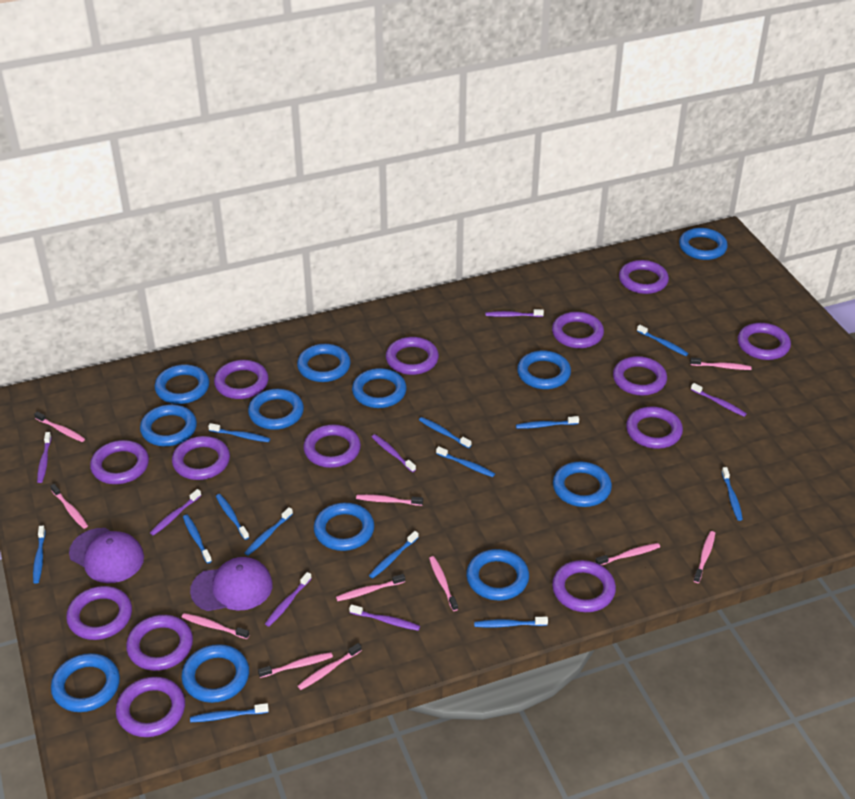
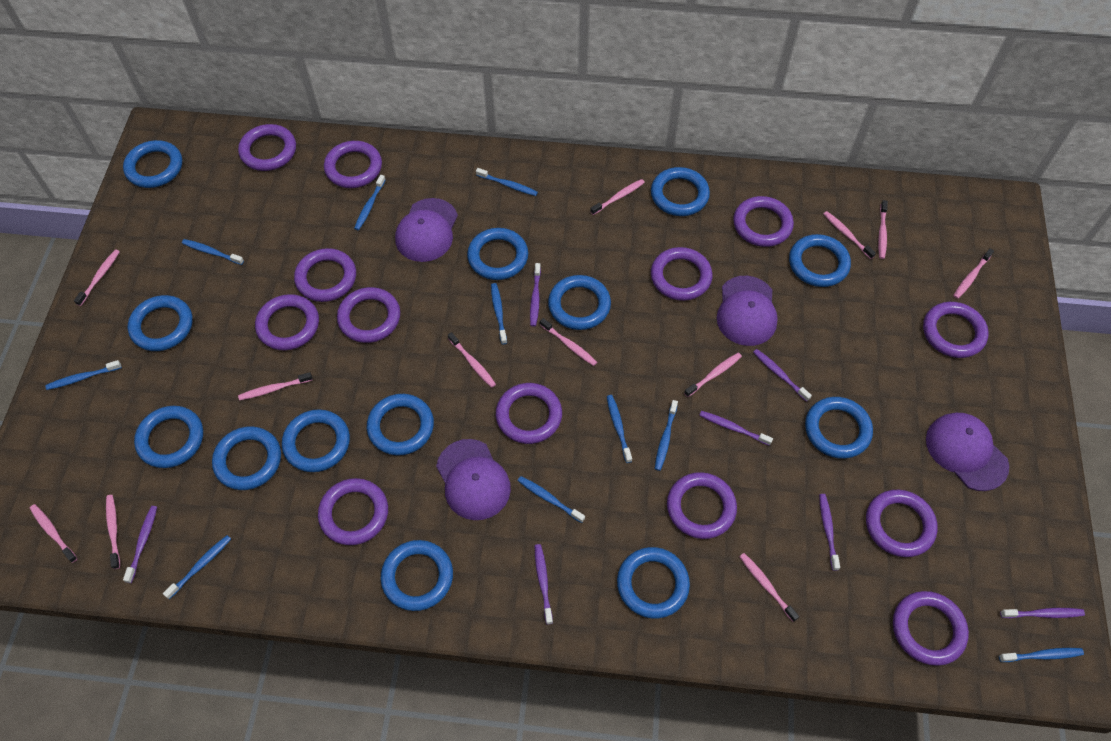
blue ring: [51,653,120,712] [140,404,197,446] [155,364,209,404] [181,644,249,703] [248,389,304,430] [297,344,351,382] [314,503,375,551] [352,368,407,408] [466,549,529,600] [517,350,571,389] [553,461,612,507] [679,228,728,260] = 12 -> [123,140,182,188] [128,295,193,351] [134,406,203,468] [212,426,281,490] [282,409,350,472] [367,394,434,456] [381,540,453,611] [467,228,528,280] [548,275,611,330] [617,547,690,618] [651,167,710,216] [789,234,851,287] [805,397,873,459] = 13
blue toothbrush: [33,526,45,584] [183,514,212,563] [190,703,269,722] [208,423,270,442] [216,494,249,540] [244,507,293,556] [369,531,419,578] [419,417,471,448] [436,446,495,477] [474,617,548,628] [516,416,579,429] [637,325,689,356] [722,467,743,521] = 13 -> [45,360,122,390] [163,535,231,599] [182,239,244,265] [354,175,385,230] [476,168,538,196] [491,283,507,345] [518,476,585,523] [607,395,632,463] [655,400,678,471] [999,648,1084,662] = 10
pink toothbrush: [34,412,85,442] [50,484,88,529] [182,613,249,639] [258,652,333,678] [298,643,362,690] [336,574,405,601] [356,494,423,506] [429,556,458,611] [595,543,660,565] [690,358,751,370] [694,531,715,583] = 11 -> [30,504,77,563] [74,250,120,306] [106,495,120,569] [238,372,313,400] [448,332,496,388] [540,318,597,366] [590,179,645,215] [684,353,742,397] [739,553,799,622] [824,211,876,259] [878,200,888,259] [953,248,994,299] = 12
purple cap: [69,528,144,583] [190,557,273,611] = 2 -> [395,198,458,262] [436,439,511,520] [717,276,778,346] [926,413,1009,491] = 4
purple ring: [66,586,132,640] [90,440,149,484] [116,677,185,737] [126,615,193,671] [172,436,230,480] [214,360,269,399] [303,424,361,468] [386,337,439,375] [552,312,604,348] [552,560,616,612] [613,356,667,396] [619,260,669,294] [626,407,683,449] [738,323,791,360] = 14 -> [238,124,296,171] [255,294,319,350] [294,248,356,302] [318,478,388,545] [324,141,382,188] [337,287,400,343] [496,383,562,444] [651,247,713,301] [667,472,737,539] [733,196,794,247] [866,490,938,557] [893,591,969,666] [923,302,989,358] = 13

